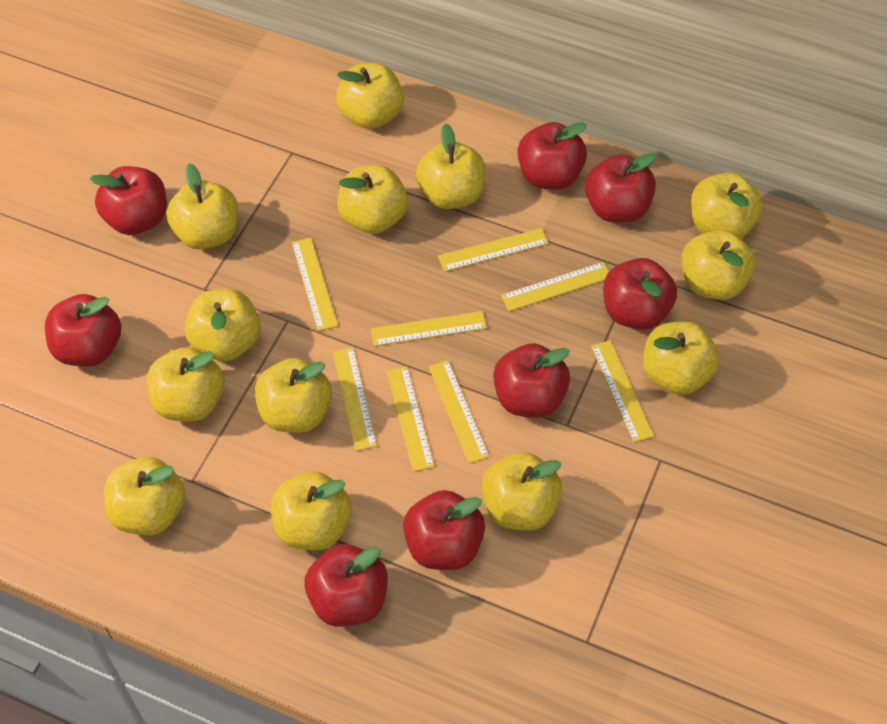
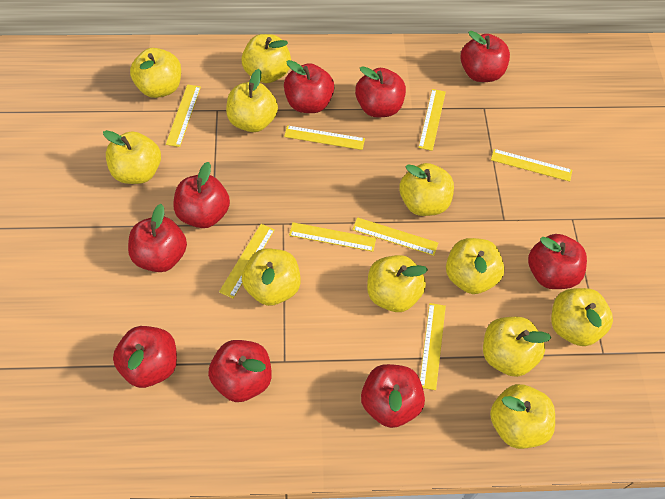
red apple: [45,294,121,367] [90,166,167,235] [304,544,388,627] [403,490,485,570] [493,343,570,418] [517,122,587,190] [585,153,656,223] [603,258,677,330] = 8 -> [113,326,177,388] [128,204,187,272] [174,162,230,228] [208,340,272,402] [284,60,335,113] [355,66,406,117] [361,364,425,428] [461,31,510,82] [528,234,587,289] = 9
yellow apple: [104,457,185,535] [147,347,224,422] [166,163,238,250] [185,289,261,361] [255,358,332,433] [271,471,352,550] [336,63,404,129] [337,165,408,234] [416,123,486,209] [482,452,562,531] [643,321,719,395] [682,229,755,300] [691,172,763,238] = 13 -> [103,130,161,184] [130,48,181,98] [226,69,278,132] [241,34,291,83] [242,249,301,306] [367,255,428,312] [399,163,454,216] [446,238,505,294] [483,317,551,377] [490,384,555,449] [551,288,613,346] = 11

